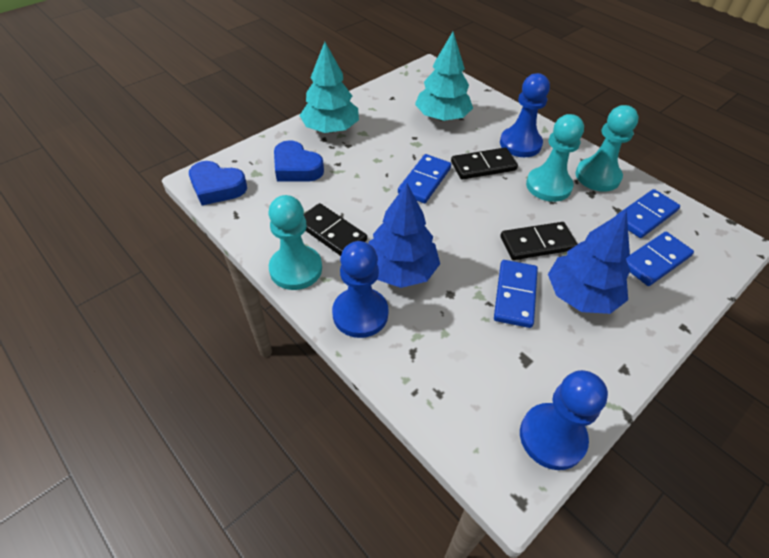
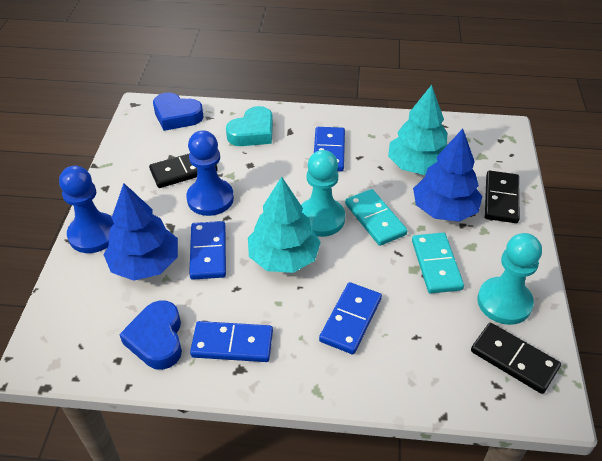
blue pawn: [332,241,389,338] [500,73,550,157] [520,370,608,470] = 3 -> [59,166,114,253] [186,130,234,216] = 2
turquoise domino: none = 0 -> [345,189,408,246] [412,233,464,293] = 2
turquoise heart: none = 0 -> [226,106,273,146] = 1
turquoise pawn: [268,195,322,290] [526,114,584,202] [575,105,638,192] = 3 -> [301,150,345,237] [477,233,542,325] = 2

